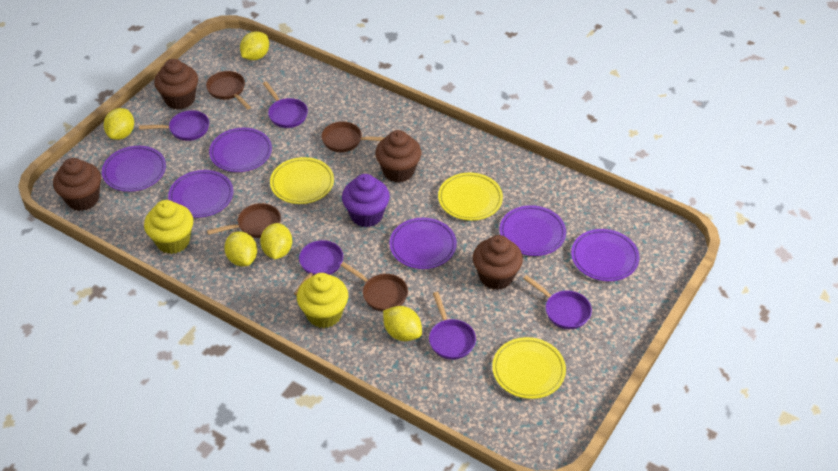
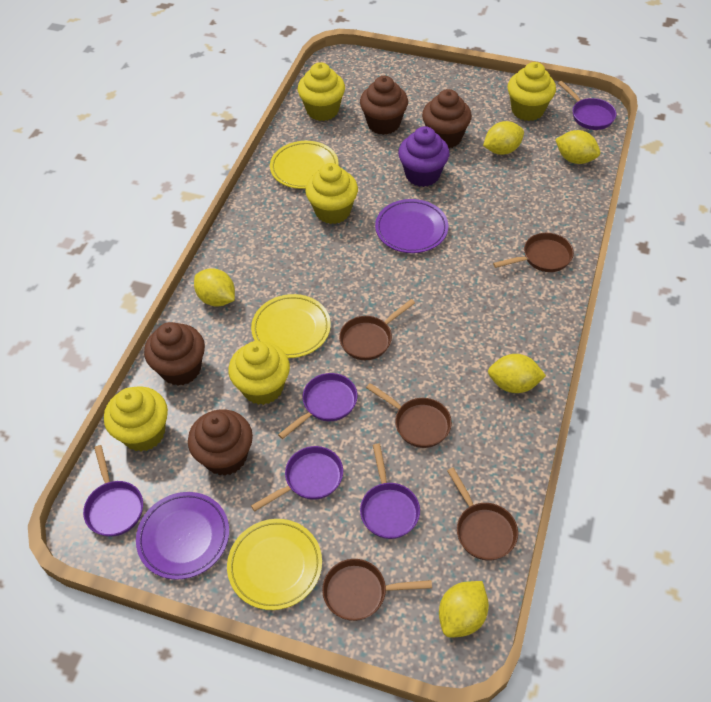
brown pan: [206,71,251,110] [207,203,281,238] [321,121,385,152] [340,262,408,312] = 4 -> [322,559,432,621] [339,299,415,360] [366,383,452,448] [447,468,518,561] [493,233,574,272] = 5
purple plate: [102,146,166,192] [168,170,233,218] [209,128,272,172] [389,218,457,269] [500,205,566,256] [571,229,639,281] = 6 -> [136,492,229,580] [375,199,448,253] = 2
yellow cupcake: [144,200,193,254] [297,273,348,328] = 2 -> [104,386,168,452] [229,341,290,405] [298,62,345,121] [305,163,358,224] [508,62,556,121] = 5

